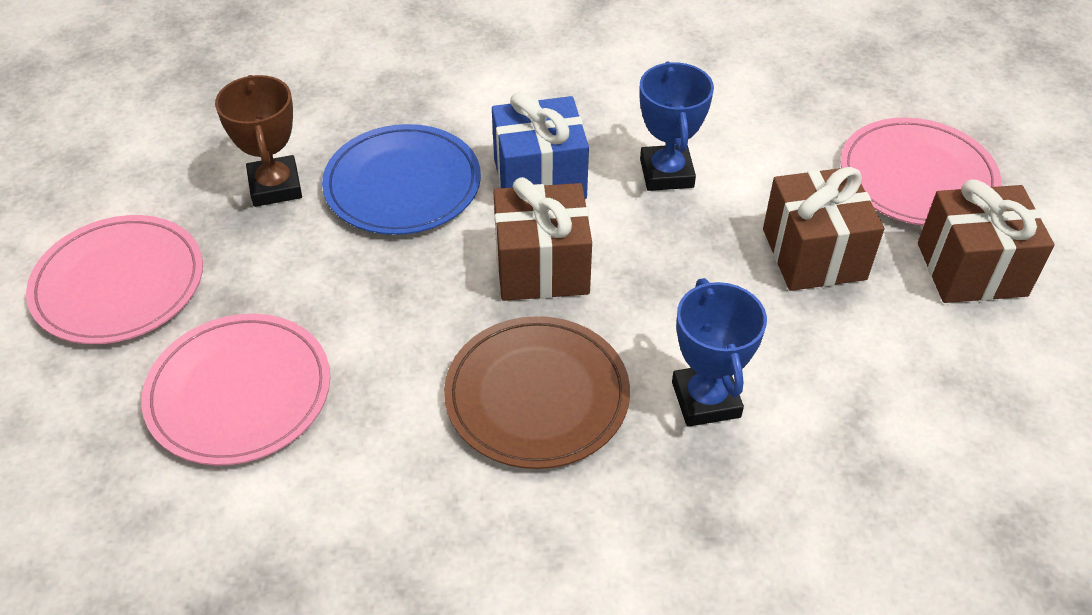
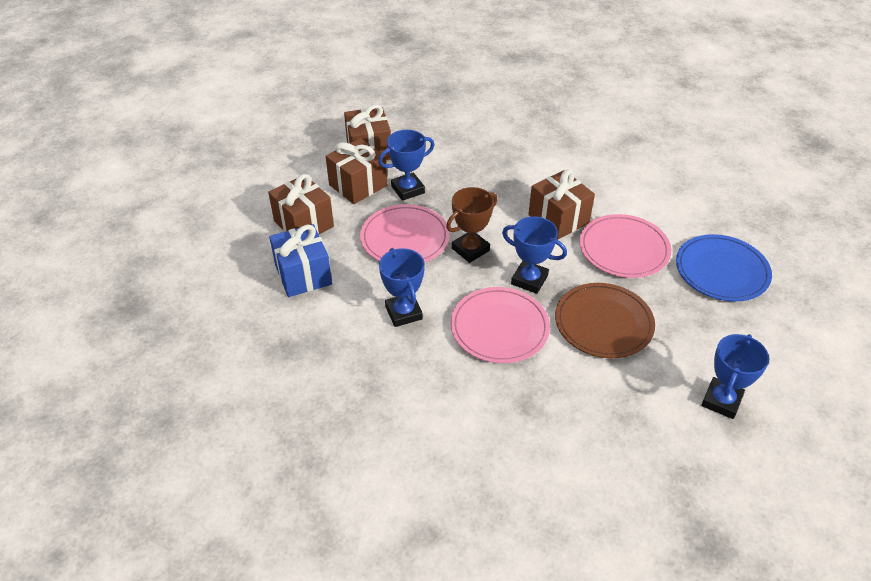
blue trophy: [639,61,714,191] [672,278,767,427] = 2 -> [378,130,434,201] [379,248,425,327] [502,216,567,294] [701,334,769,419] = 4
brown gift: [493,177,592,301] [763,167,884,291] [918,179,1054,303] = 3 -> [268,174,334,234] [326,138,387,204] [344,105,391,160] [528,170,595,240] = 4

